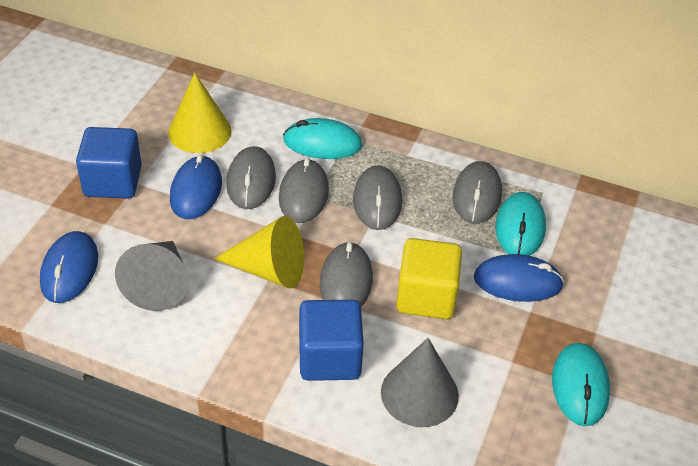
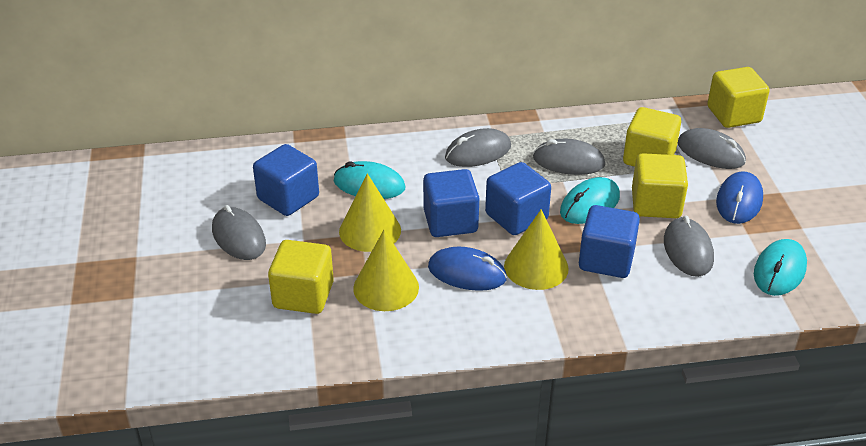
blue cube: [76,127,142,199] [299,300,364,381] = 2 -> [253,144,319,216] [423,169,479,237] [485,162,551,235] [579,205,640,278] = 4
blue mouse: [40,231,98,303] [170,154,222,219] [474,254,564,302] = 3 -> [428,247,507,291] [716,171,763,224] = 2
grey cone: [115,241,189,311] [381,338,459,427] = 2 -> none = 0
yellow cone: [168,73,232,153] [214,216,304,288] = 2 -> [339,173,401,252] [353,230,419,311] [504,209,569,290] = 3
yellow cube: [396,238,462,319] = 1 -> [268,240,334,314] [623,107,681,167] [632,153,688,218] [707,67,769,128] = 4

